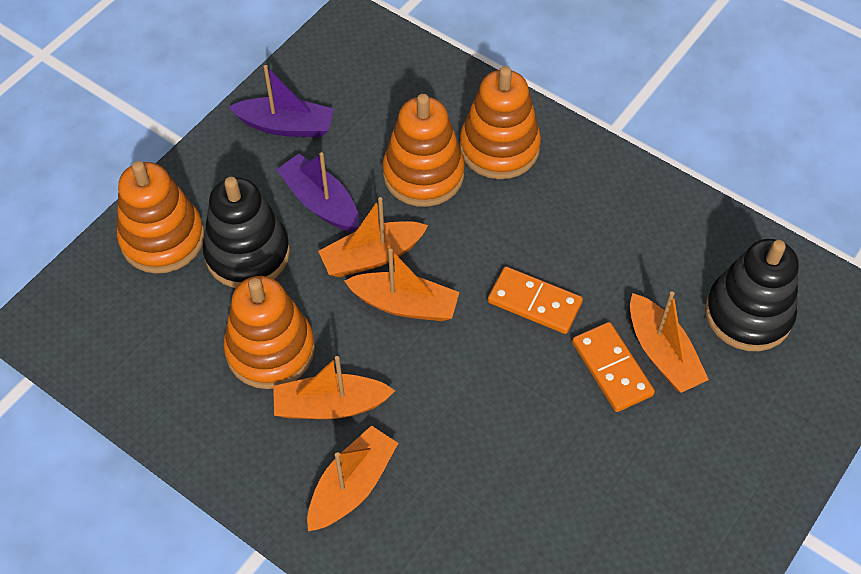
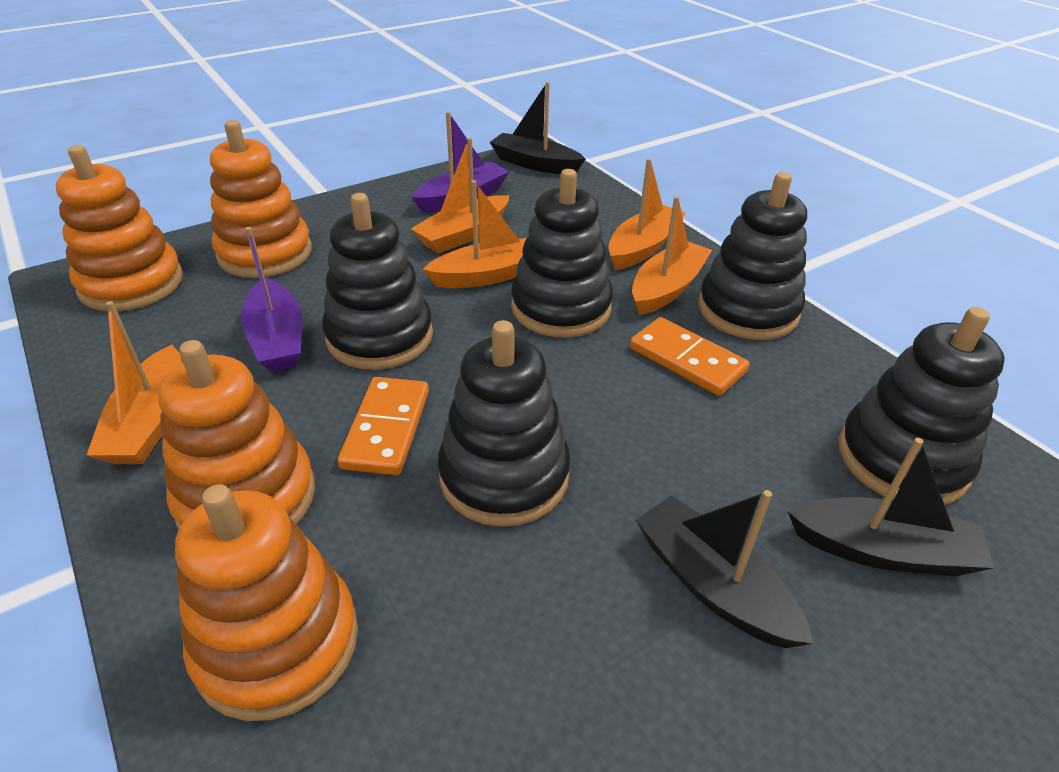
black boat: none = 0 -> [489,82,586,174] [636,490,813,648] [787,438,994,576] = 3
black stacking toy: [203,177,290,288] [705,239,799,351] = 2 -> [322,193,433,370] [438,320,571,527] [511,169,613,338] [698,172,807,340] [839,307,1005,505] = 5

